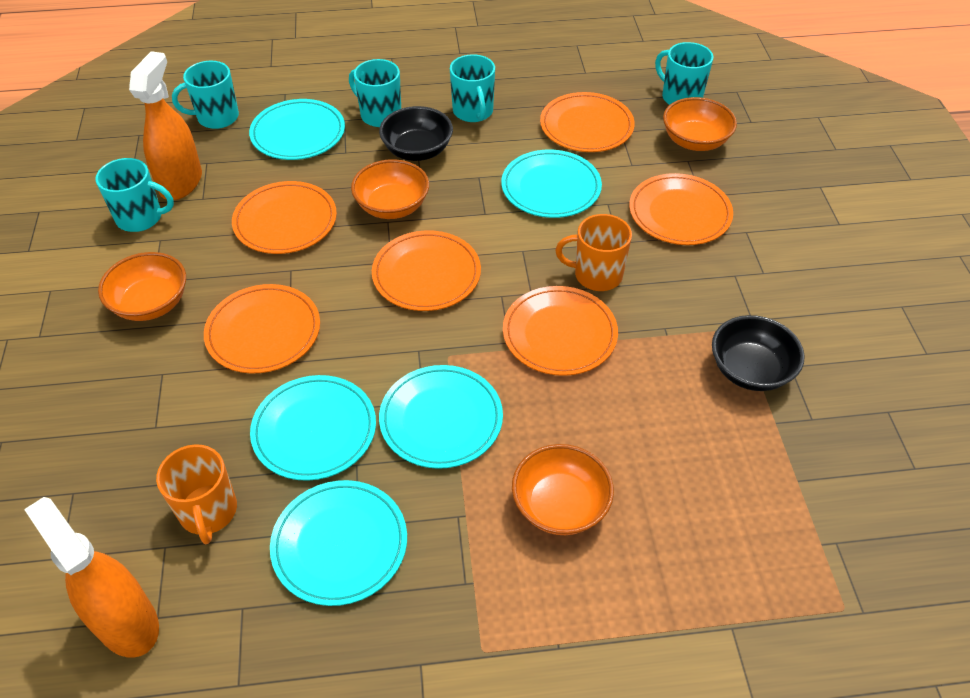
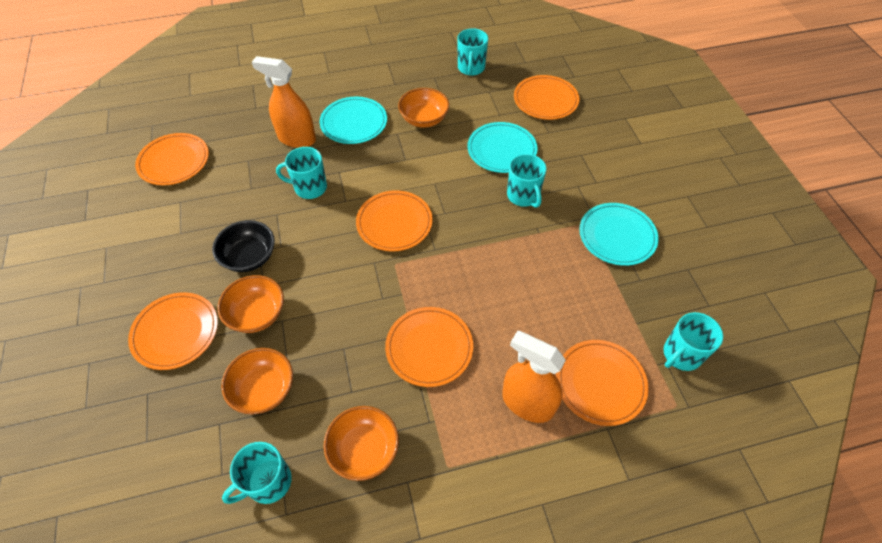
black bowl: [379,106,453,161] [712,315,805,391] = 2 -> [212,220,275,272] = 1
orange mug: [156,444,237,544] [555,214,632,291] = 2 -> none = 0
turquoise plate: [249,99,345,160] [250,375,376,481] [270,480,407,606] [379,365,503,469] [501,150,602,218] = 5 -> [319,97,387,144] [467,122,538,173] [579,203,659,266] = 3

